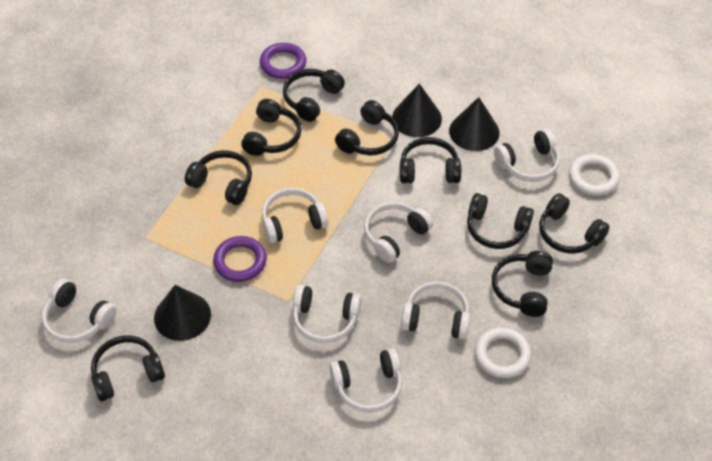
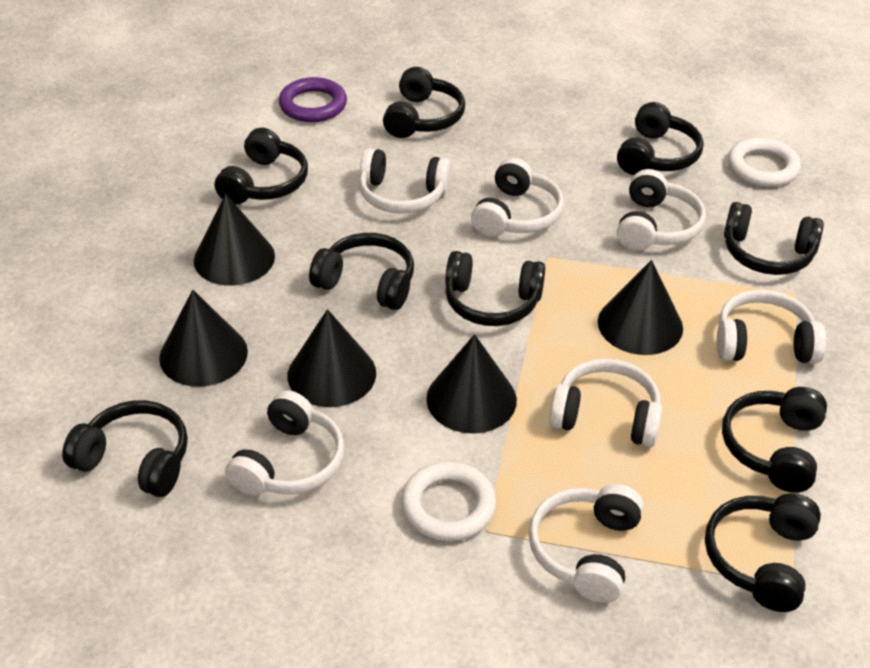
black cone: [154,285,211,341] [392,84,442,137] [449,97,500,151] = 3 -> [159,290,248,387] [194,194,275,286] [288,309,376,407] [426,334,517,434] [598,260,683,355] = 5
purple ring: [213,236,267,282] [260,43,306,79] = 2 -> [279,77,347,122] = 1

